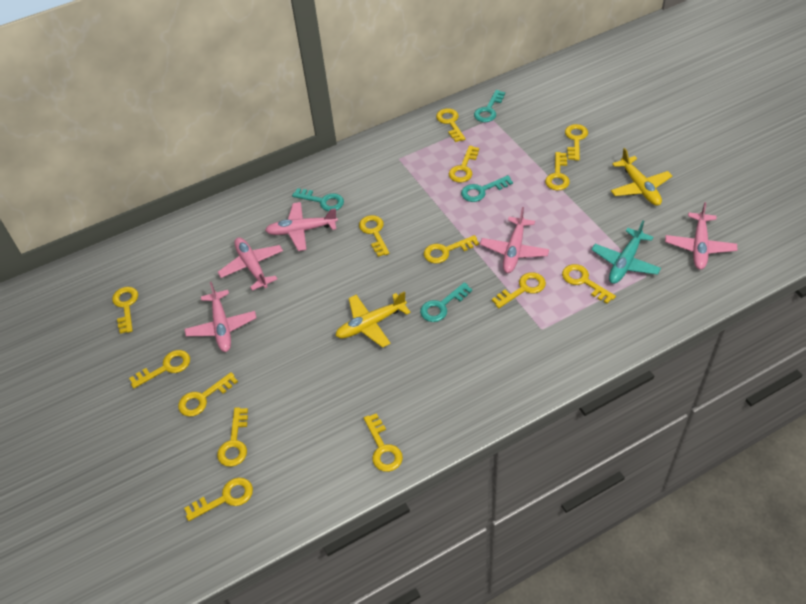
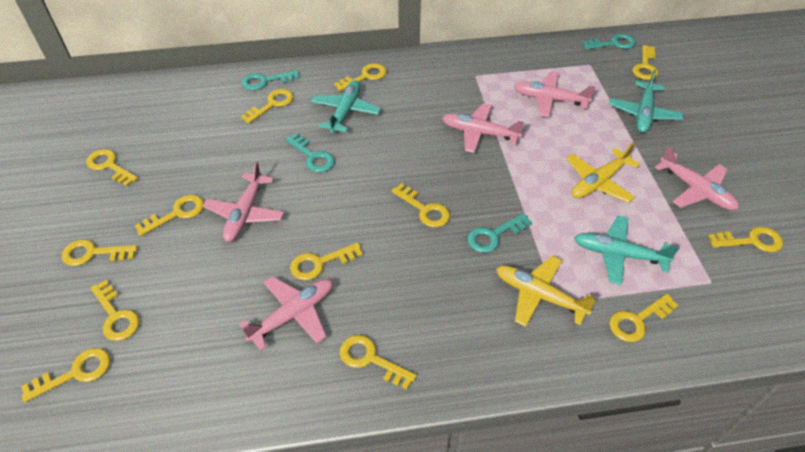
turquoise plane: [591,220,661,284] = 1 -> [311,80,381,133] [574,216,680,285] [609,70,683,133] = 3
yellow key: [112,287,138,334] [129,350,190,388] [178,372,238,417] [184,478,253,521] [217,407,248,467] [359,215,390,257] [364,413,403,472] [424,235,479,264] [436,108,466,142] [449,145,479,183] [492,272,546,308] [545,152,570,190] [562,264,616,304] [565,124,588,161] = 14 -> [21,348,110,402] [62,239,138,266] [86,149,138,186] [91,280,140,341] [135,195,204,236] [241,89,294,124] [290,243,363,281] [334,63,387,91] [340,335,417,390] [391,183,450,227] [609,294,679,342] [633,45,658,80] [709,226,783,252] = 13

